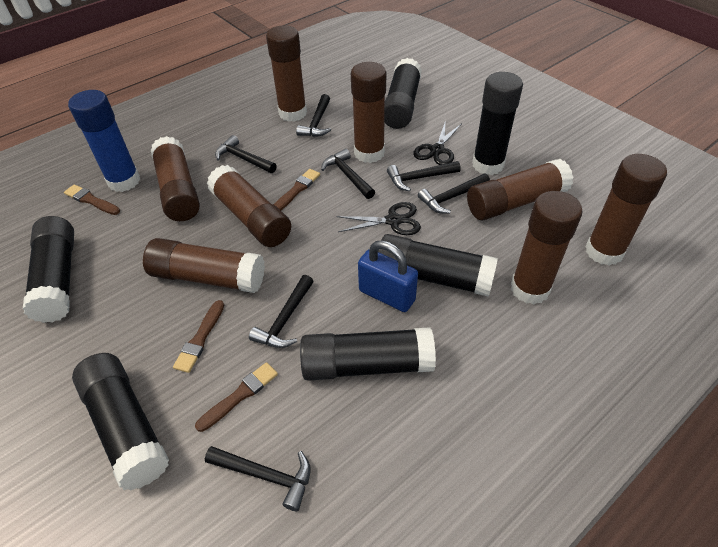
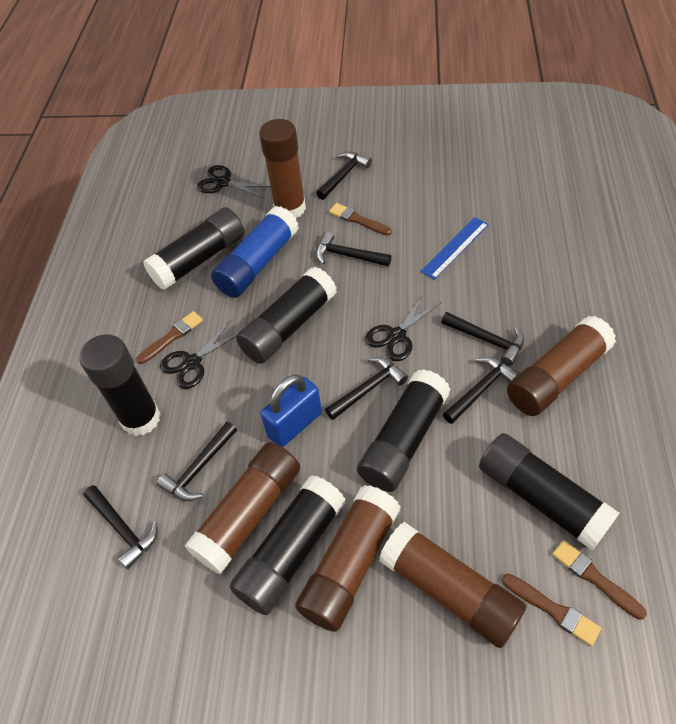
black scissors: [337,202,421,235] [413,120,461,165] = 2 -> [160,320,237,389] [197,165,270,198] [365,294,442,361] = 3
blue ruler: none = 0 -> [420,217,489,280] = 1
brown glue stick: [143,238,265,293] [151,136,200,221] [207,165,291,247] [266,25,307,122] [351,62,386,163] [467,159,573,220] [511,191,583,304] [585,154,667,266] = 8 -> [185,442,300,574] [259,119,306,218] [295,485,401,632] [379,522,526,648] [507,316,616,416] = 5

